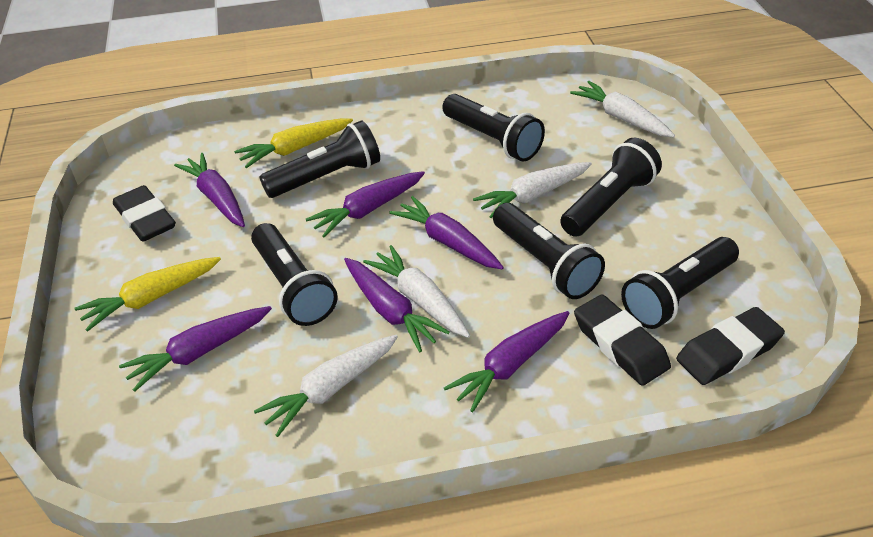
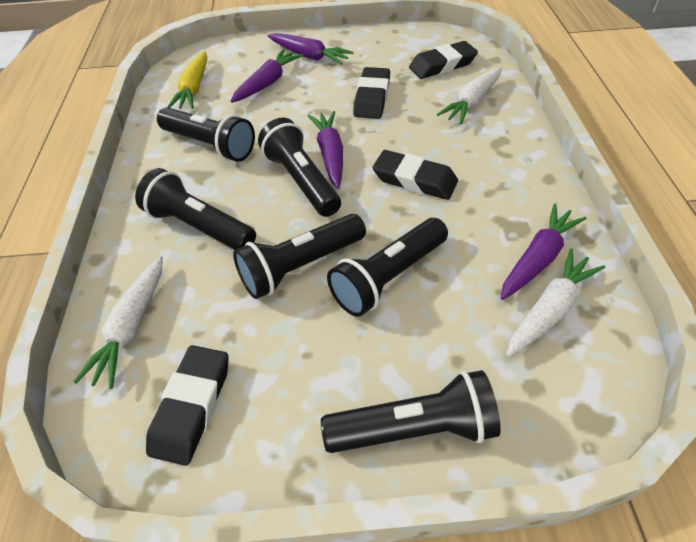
black eraser: [113,185,176,242] [574,294,671,386] [676,307,785,385] = 3 -> [146,345,229,466] [353,67,390,119] [372,150,458,200] [409,41,478,79] = 4
purple carrot: [119,306,272,392] [174,153,245,227] [306,171,425,237] [344,258,450,352] [389,196,504,269] [444,311,569,412] = 6 -> [230,49,303,103] [268,33,354,65] [308,111,343,189] [501,203,587,300] = 4
white carrot: [254,335,398,437] [363,245,470,338] [473,162,592,218] [570,81,675,137] = 4 -> [73,256,163,389] [437,67,502,125] [506,249,605,357] = 3
yellow carrot: [74,257,221,332] [234,118,353,168] = 2 -> [167,51,207,109] = 1

